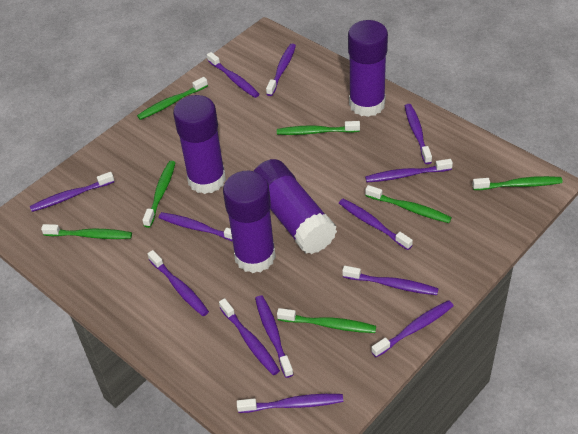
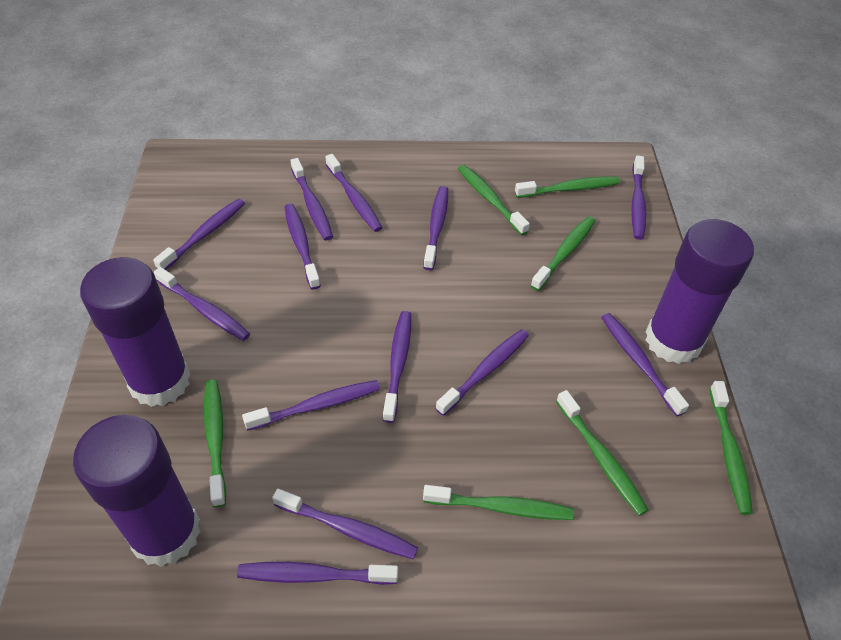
purple glue stick: [173,95,226,194] [223,171,276,273] [254,159,337,254] [348,20,388,117] = 4 -> [73,415,201,567] [80,257,191,407] [645,219,754,364] = 3

